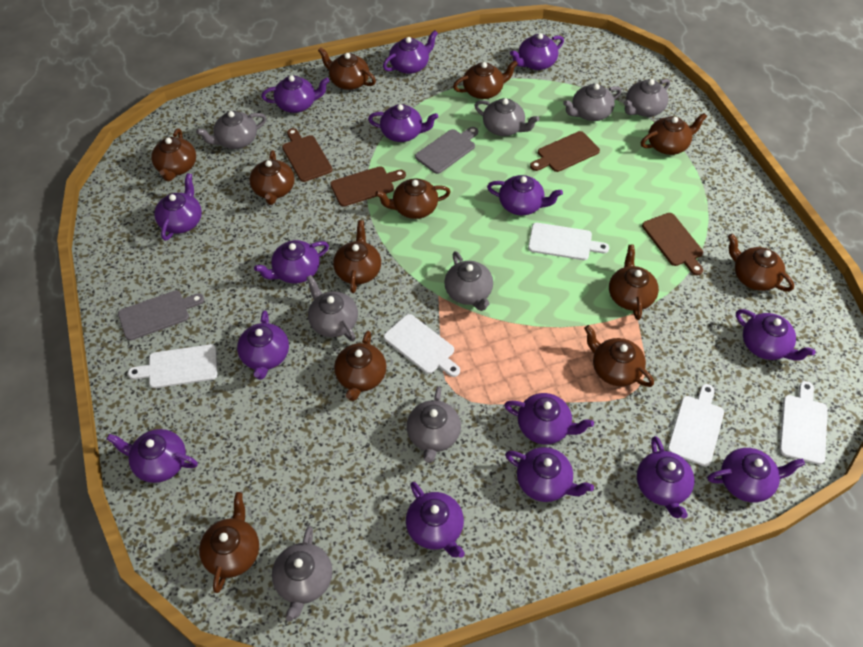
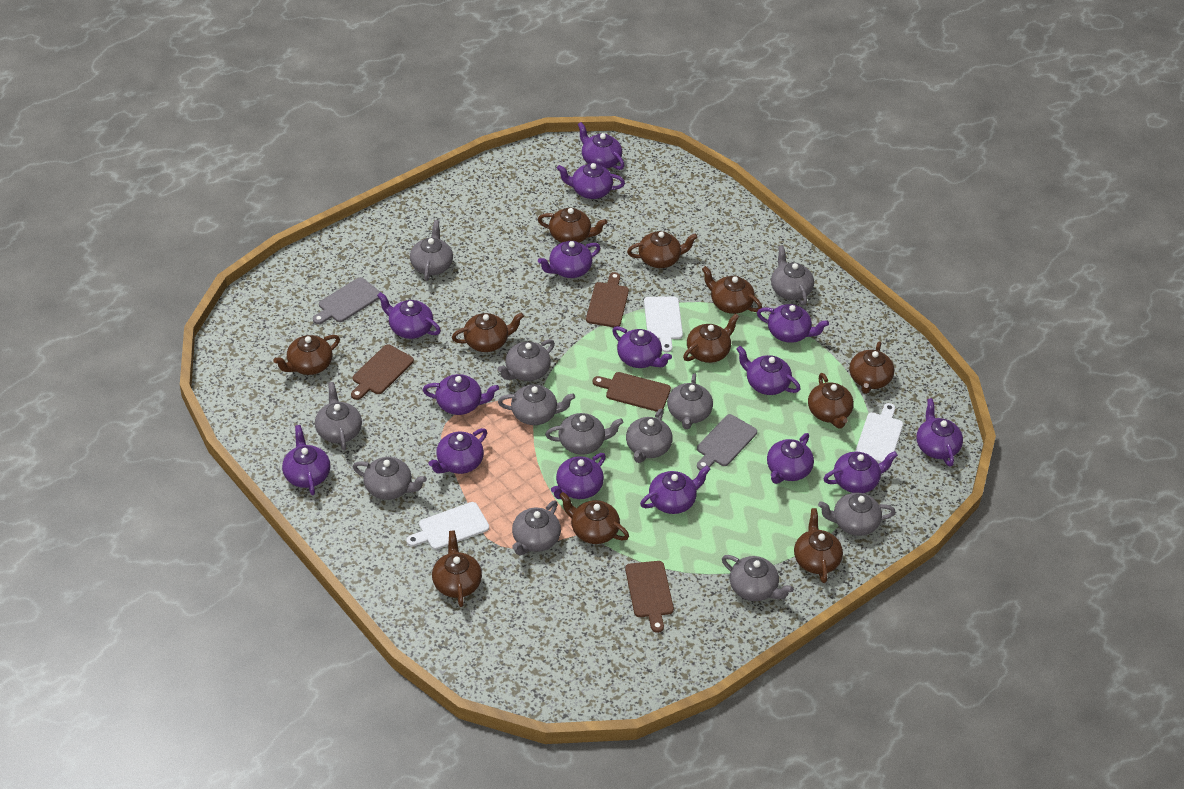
brown teapot: [151,129,196,181] [199,492,259,593] [249,150,295,205] [318,47,376,90] [333,220,381,293] [334,331,387,401] [375,179,450,219] [453,60,518,99] [584,325,654,387] [609,245,659,320] [641,113,707,155] [728,234,794,291] = 12 -> [273,335,340,375] [432,530,482,607] [452,313,524,352] [538,207,607,243] [559,492,629,544] [627,231,698,268] [683,313,739,363] [702,266,762,314] [794,508,843,583] [808,373,854,429] [849,341,895,394] = 11
grey teapot: [196,111,266,149] [272,526,332,622] [306,275,358,341] [407,387,461,463] [444,251,493,311] [474,98,539,136] [563,84,621,121] [624,79,670,117] = 8 -> [315,382,362,450] [353,457,427,500] [410,220,453,281] [497,339,555,381] [498,385,575,425] [512,500,561,555] [545,413,623,455] [626,409,672,463] [667,373,713,429] [722,555,794,601] [771,245,814,306] [818,492,896,536] = 12
white cutting board: [128,344,217,388] [384,314,460,377] [528,223,609,260] [667,384,724,467] [779,381,828,465] = 5 -> [406,502,489,550] [644,296,683,352] [855,403,903,463] = 3

